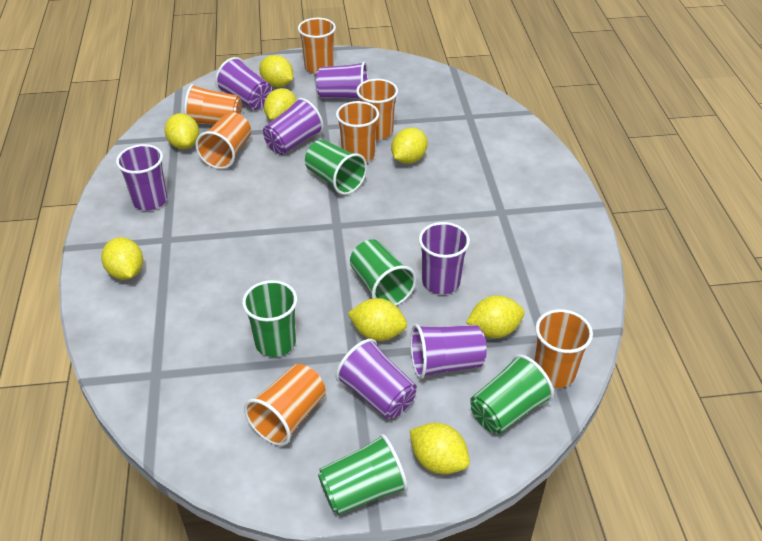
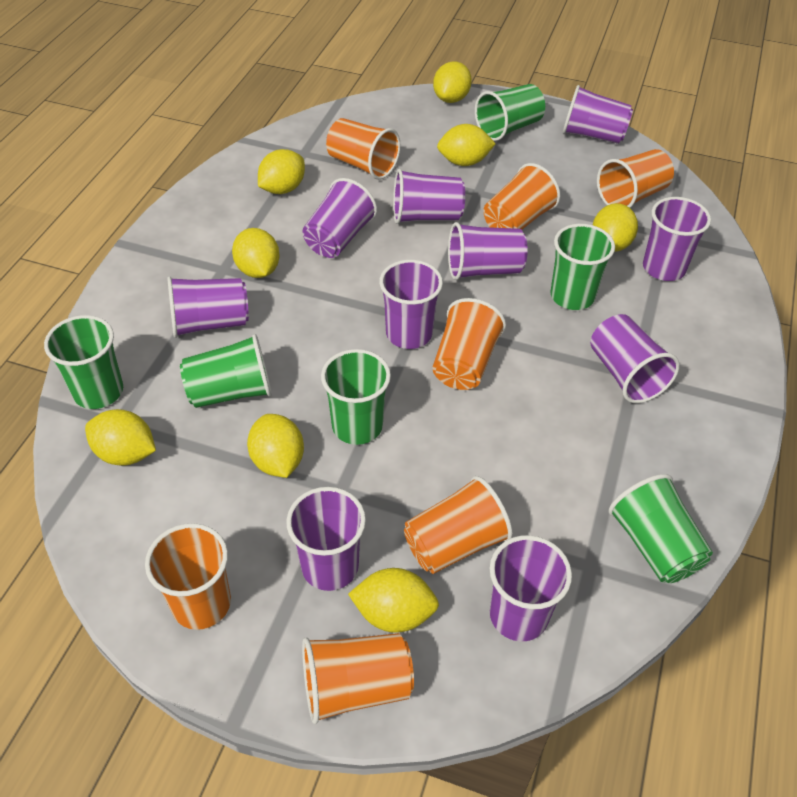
green cup: [242,280,297,357] [305,140,367,195] [318,434,408,515] [350,239,416,306] [470,354,554,434] = 5 -> [44,315,123,409] [180,334,272,408] [321,349,391,445] [475,84,545,141] [550,224,615,310] [608,474,713,583] = 6
purple cup: [116,144,167,210] [215,57,272,110] [263,98,324,155] [316,61,369,99] [336,339,417,419] [410,324,487,379] [419,222,470,294] = 7 -> [168,277,249,338] [286,487,366,591] [302,178,377,258] [380,260,443,349] [393,169,465,224] [448,222,528,280] [490,535,572,642] [563,85,633,144] [590,314,680,403] [643,197,711,281] = 10

